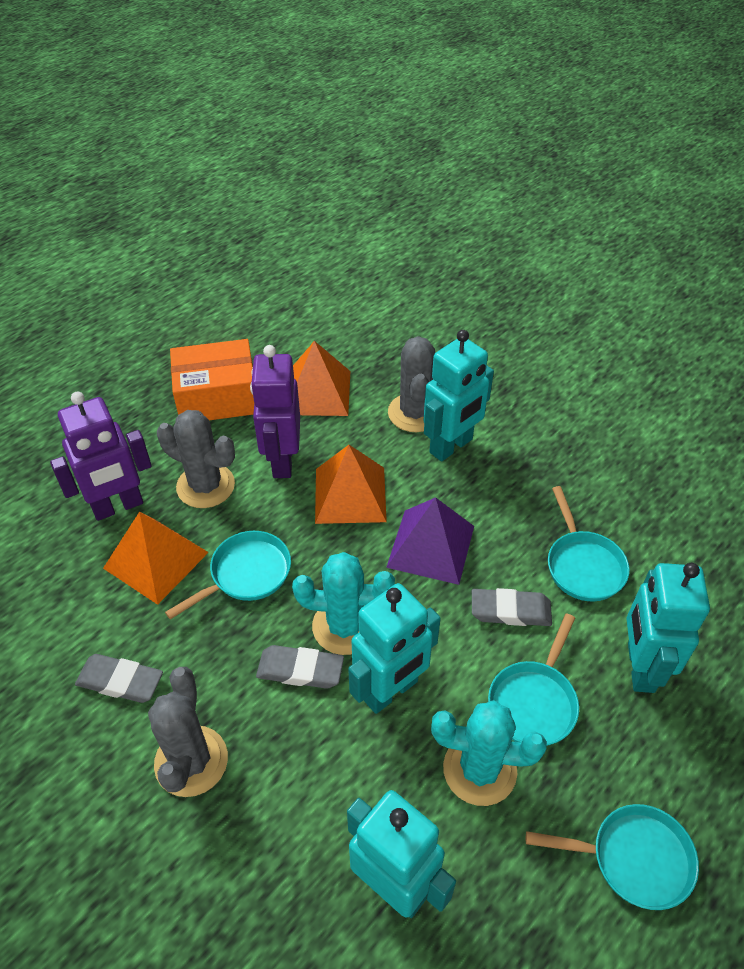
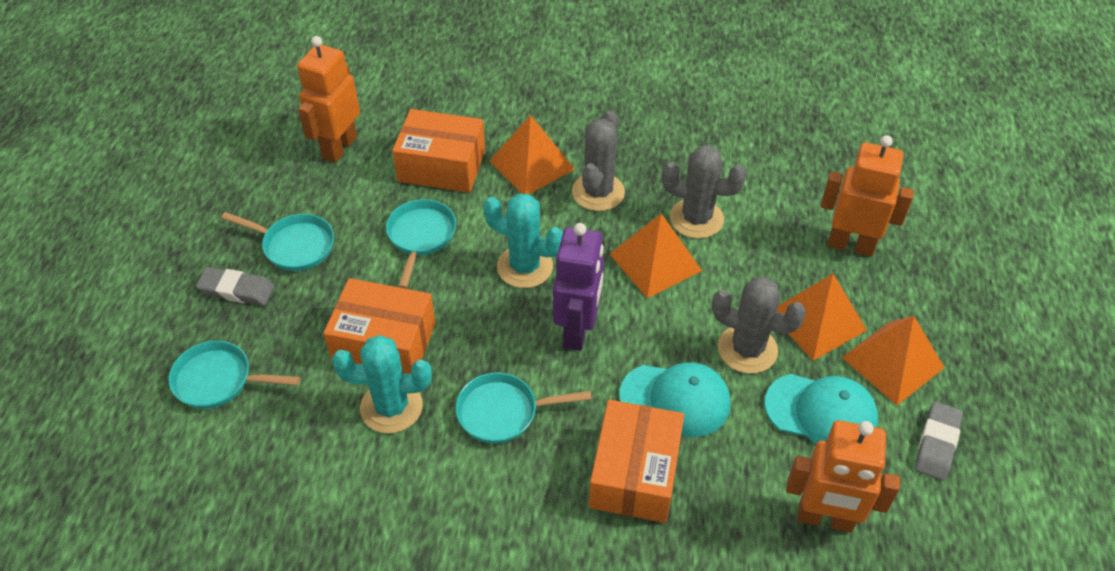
grey eraser: [75,654,163,703] [256,645,344,689] [472,588,552,626] = 3 -> [196,267,275,305] [915,402,963,481] = 2
orange box: [170,339,254,420] = 1 -> [323,278,436,374] [392,109,485,193] [589,400,684,523] = 3
orange pyramid: [103,512,209,605] [293,341,350,416] [315,445,387,524] = 3 -> [489,115,575,194] [610,213,702,298] [777,274,867,361] [841,316,945,405] = 4
orange robot: none = 0 -> [297,36,360,163] [786,420,900,532] [821,135,914,257] = 3
purple pyramid: [386,497,474,585] = 1 -> none = 0
purple robot: [50,392,152,521] [250,345,300,478] = 2 -> [553,223,604,351] = 1
turquoise cap: none = 0 -> [619,362,731,437] [764,374,878,444] = 2
turquoise robot: [347,790,456,918] [348,583,441,714] [423,330,494,462] [626,563,710,693] = 4 -> none = 0

